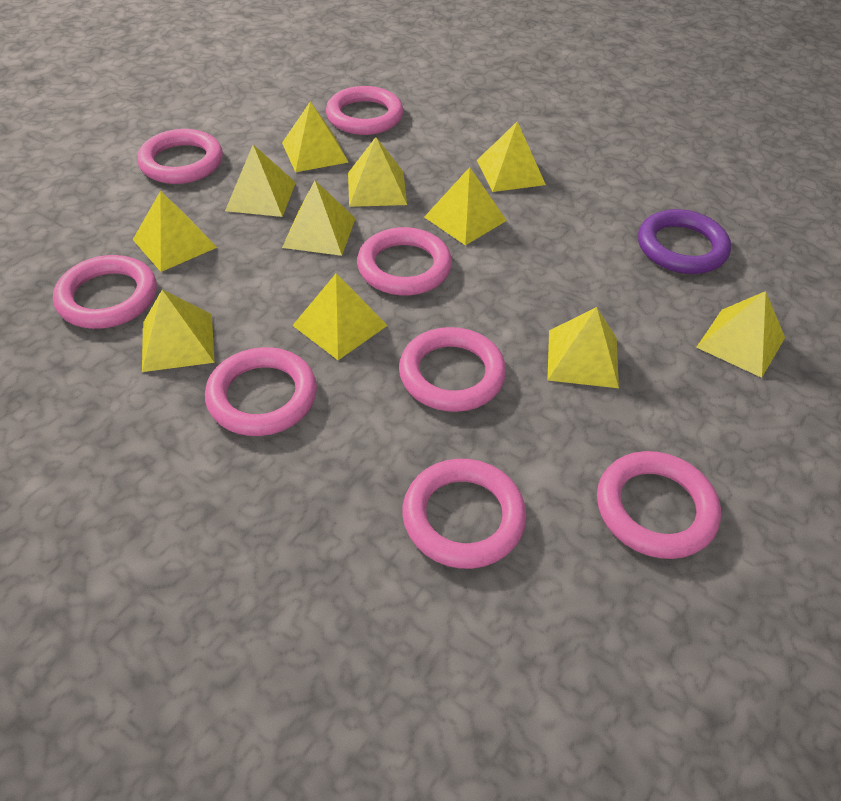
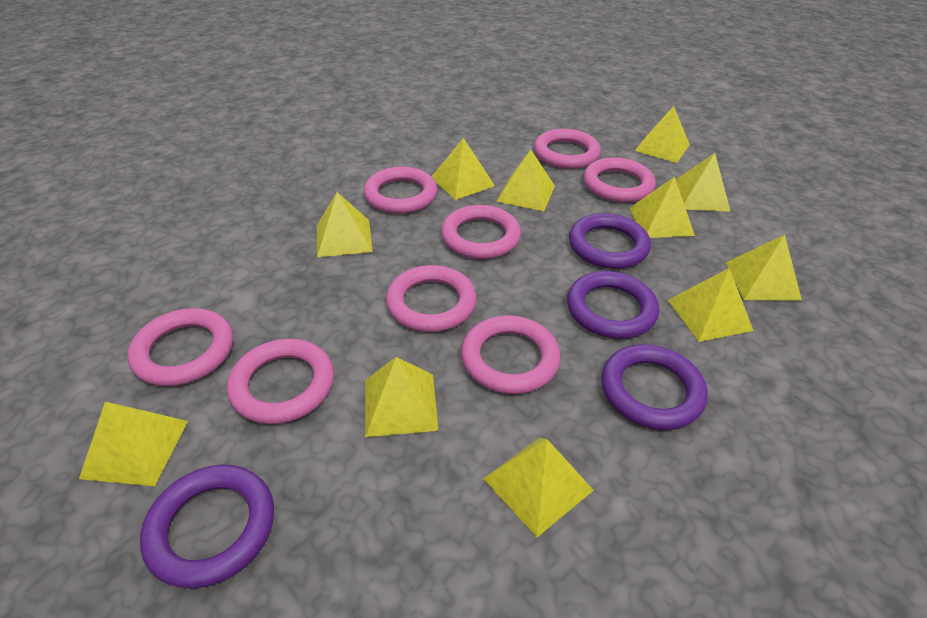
purple ring: [638,209,731,274] = 1 -> [140,465,274,589] [567,271,659,339] [569,213,651,269] [601,344,708,430] = 4

